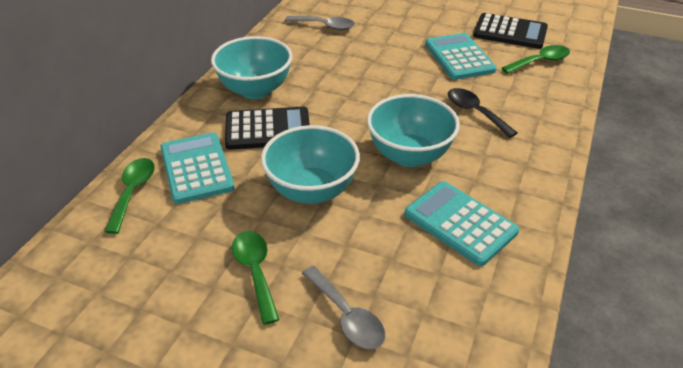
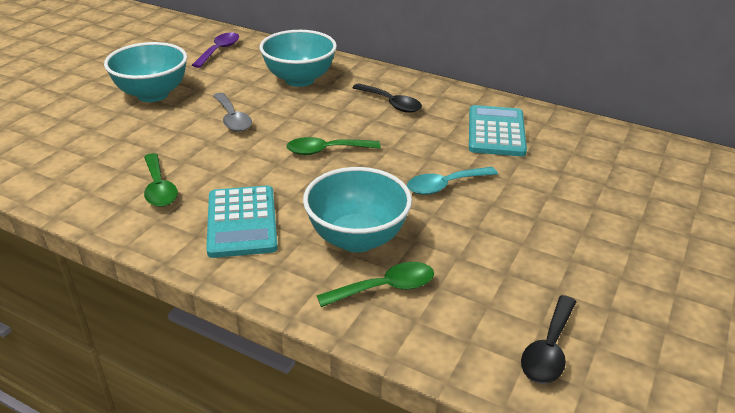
black calculator: [225,106,310,150] [473,13,548,49] = 2 -> none = 0
black spoon: [448,88,518,138] = 1 -> [352,83,422,113] [521,295,576,384] = 2
grey spoon: [285,16,355,31] [302,266,385,349] = 2 -> [213,93,252,132] = 1
purple spoon: none = 0 -> [192,32,239,68] = 1
turquoise calculator: [160,132,234,204] [404,181,519,266] [425,33,497,80] = 3 -> [206,186,278,258] [469,105,527,156] = 2
turquoise spoon: none = 0 -> [407,167,498,195] = 1

